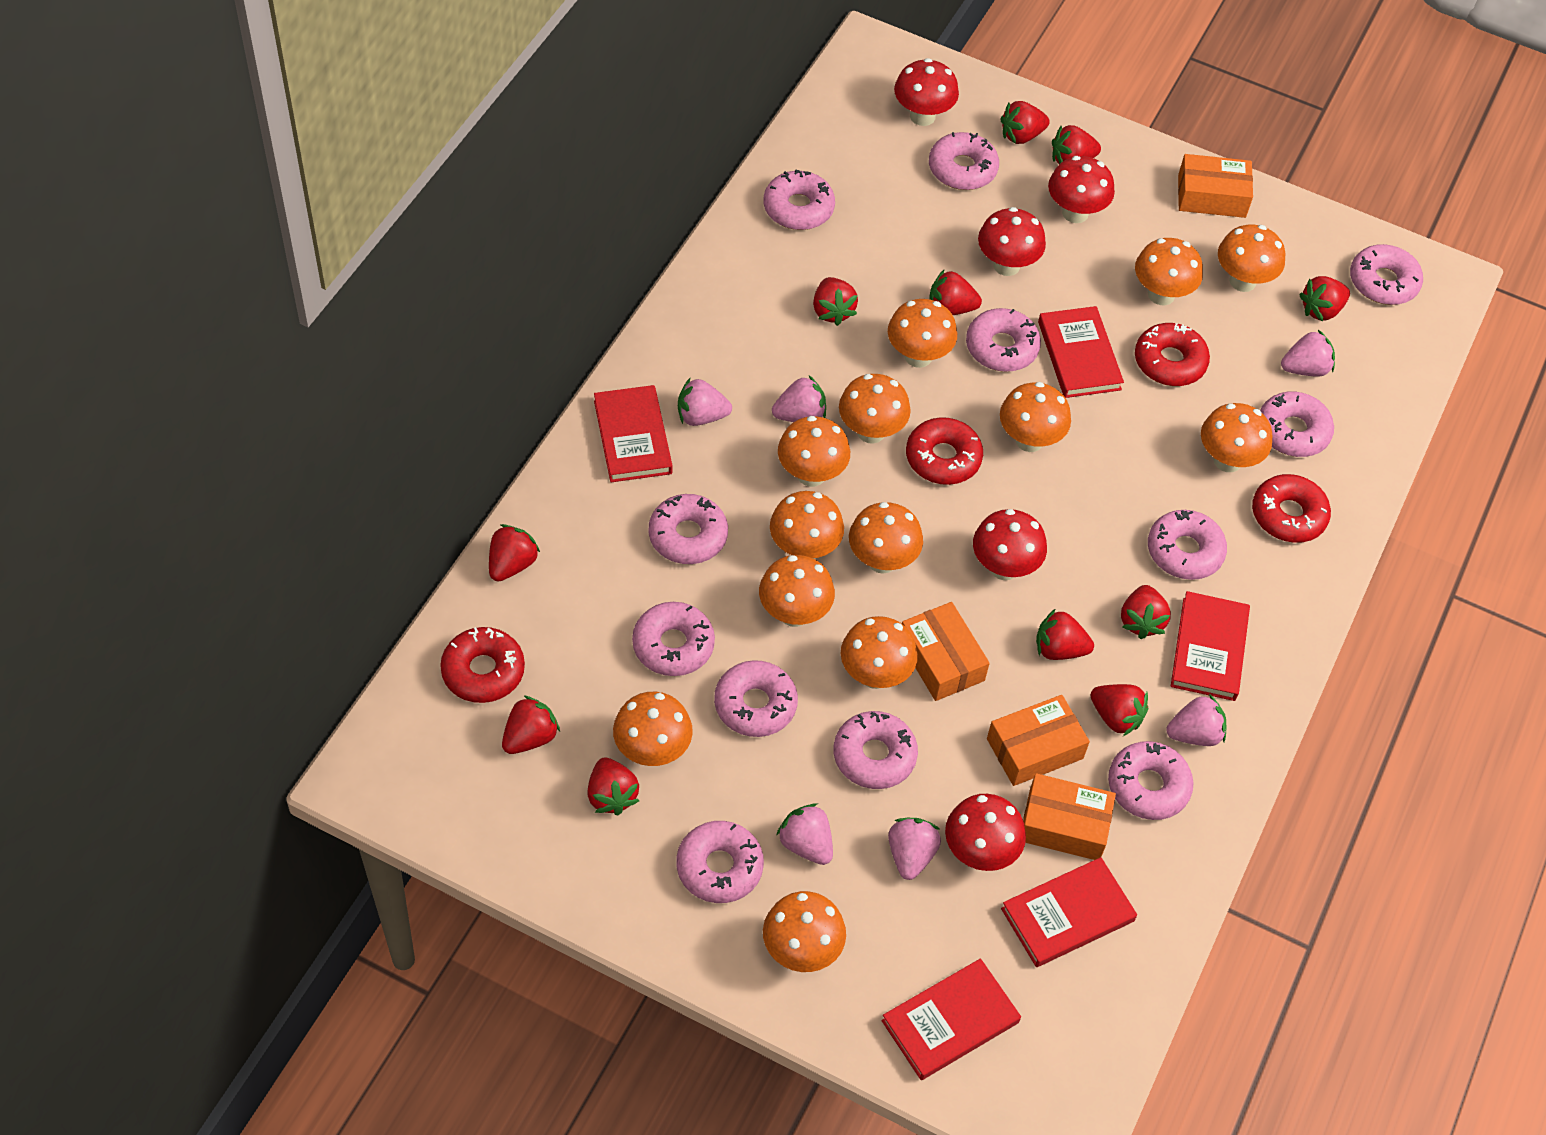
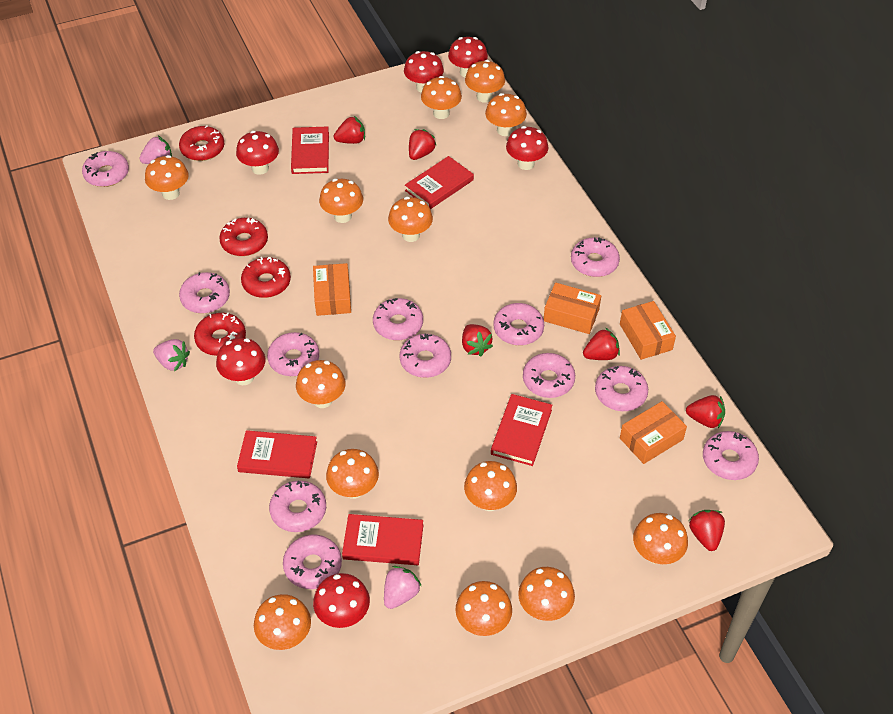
pink strawberry: [678,378,732,426] [772,376,826,422] [776,803,833,865] [888,818,941,880] [1166,694,1226,746] [1281,330,1335,377] = 6 -> [139,136,172,164] [153,339,190,371] [384,566,421,609] = 3
red mushroom: [894,58,959,126] [945,794,1026,871] [973,509,1047,580] [978,207,1046,276] [1048,156,1115,223] = 5 -> [216,338,265,385] [236,131,279,175] [313,573,370,628] [404,51,444,93] [448,37,488,78] [506,126,548,170] = 6
red strawberry: [489,524,540,582] [502,695,560,754] [587,758,639,815] [813,277,858,326] [929,269,982,315] [1000,101,1050,144] [1036,609,1094,660] [1052,125,1101,164] [1090,684,1148,736] [1121,585,1171,639] [1299,276,1350,322] = 11 -> [334,116,365,144] [409,129,436,160] [462,324,493,356] [583,328,620,360] [686,395,725,428] [689,510,725,551] = 6

